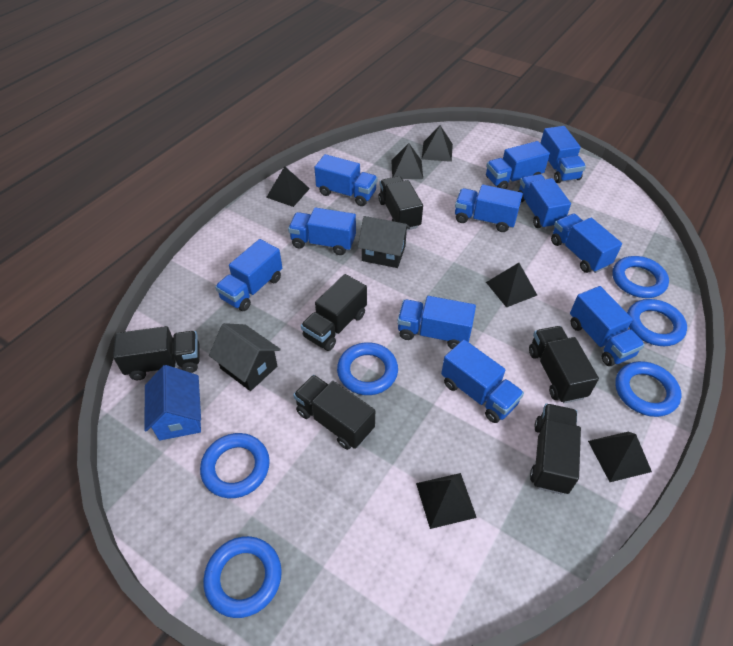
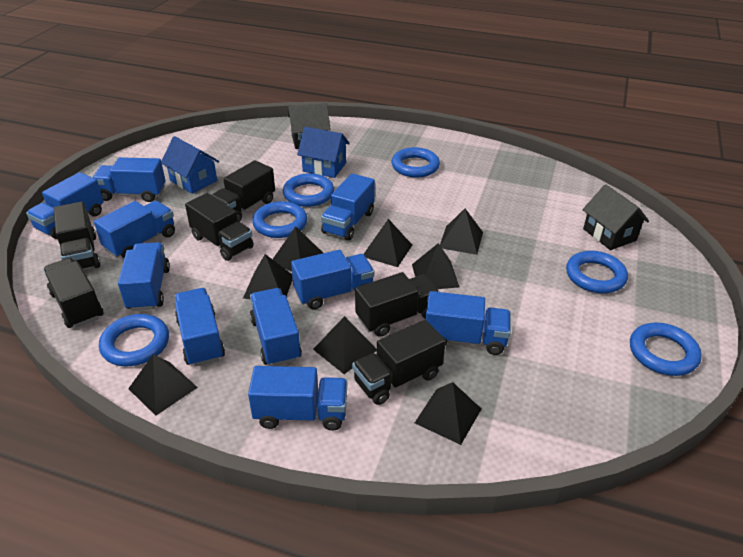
black pyramid: [266,166,310,207] [391,143,423,179] [416,473,477,529] [422,125,453,162] [486,263,537,308] [588,431,652,482] = 6 -> [128,354,198,416] [243,254,293,299] [273,226,323,272] [313,316,377,374] [364,219,412,267] [412,243,460,289] [415,382,481,445] [440,209,483,255] = 8
blue house: [144,365,201,441] = 1 -> [161,136,220,194] [297,127,350,178] = 2
blue truck: [215,239,282,311] [288,207,356,255] [314,154,378,206] [397,296,476,349] [441,340,524,423] [455,185,523,232] [486,141,550,189] [518,174,571,229] [540,126,586,183] [551,214,622,273] [570,286,645,366] = 11 -> [26,172,104,239] [93,157,165,202] [94,201,175,258] [118,242,170,311] [174,288,225,367] [248,366,347,431] [250,288,302,366] [291,250,374,310] [321,173,375,241] [426,291,511,355] = 10

